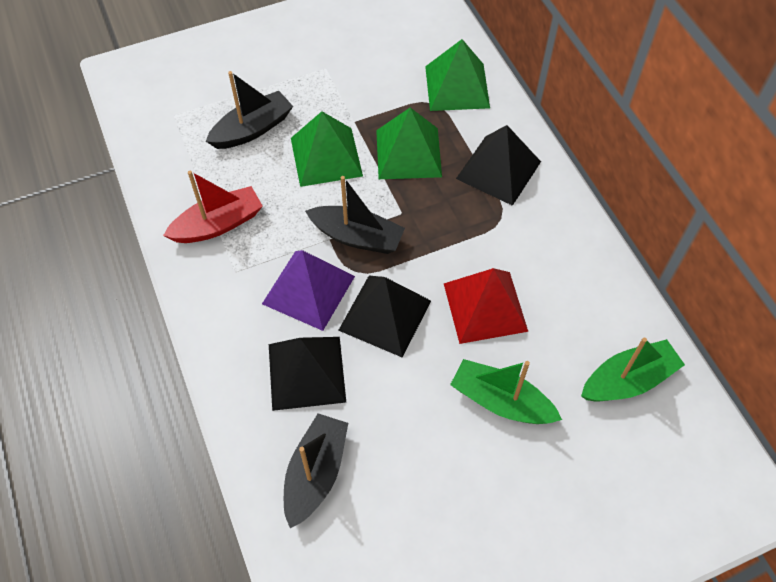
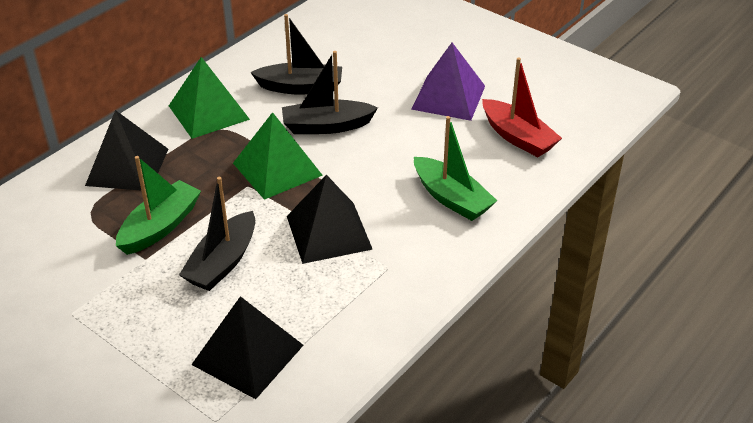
green pyramid: [291,111,363,187] [376,108,442,179] [425,39,490,111] = 3 -> [169,57,250,139] [233,112,323,200] = 2
red pyramid: [444,268,528,344] = 1 -> none = 0

